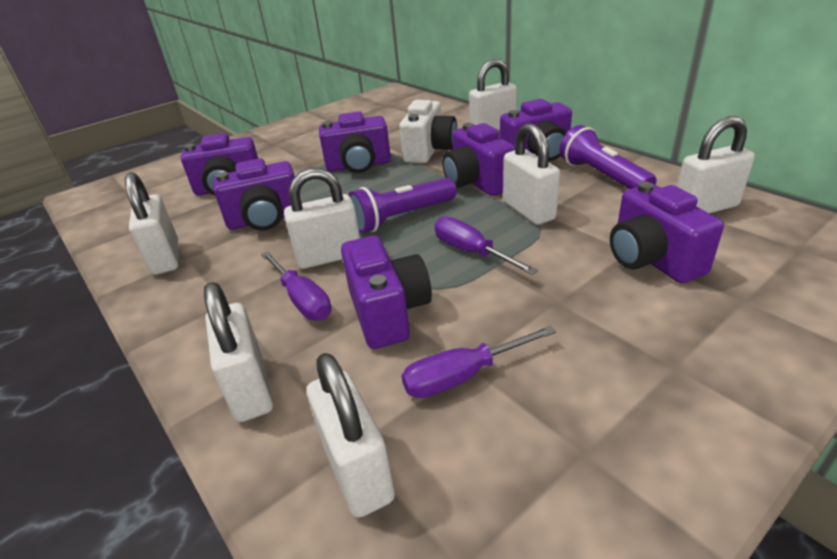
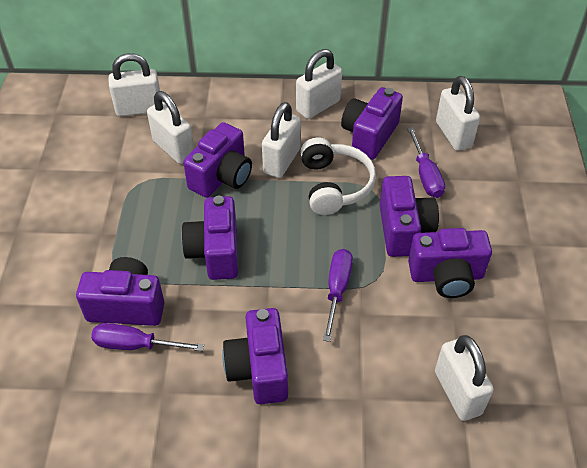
purple flashlight: [349,178,457,233] [559,125,657,189] = 2 -> none = 0
white camera: [399,100,457,163] = 1 -> none = 0
white headphones: none = 0 -> [300,138,376,215] = 1
white padlock: [125,172,178,275] [204,282,273,422] [284,168,360,269] [306,353,395,518] [469,59,517,131] [503,123,560,225] [677,116,755,213] = 7 -> [108,53,160,117] [147,91,194,164] [262,102,301,178] [296,49,342,119] [435,335,494,421] [436,76,480,151] = 6

